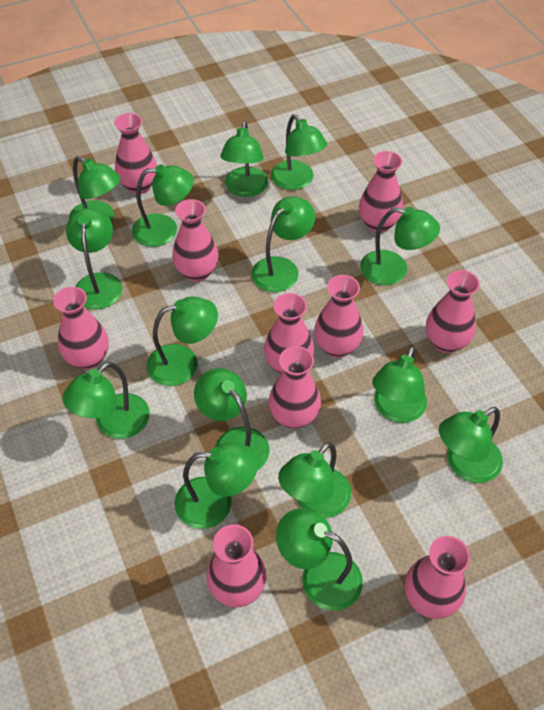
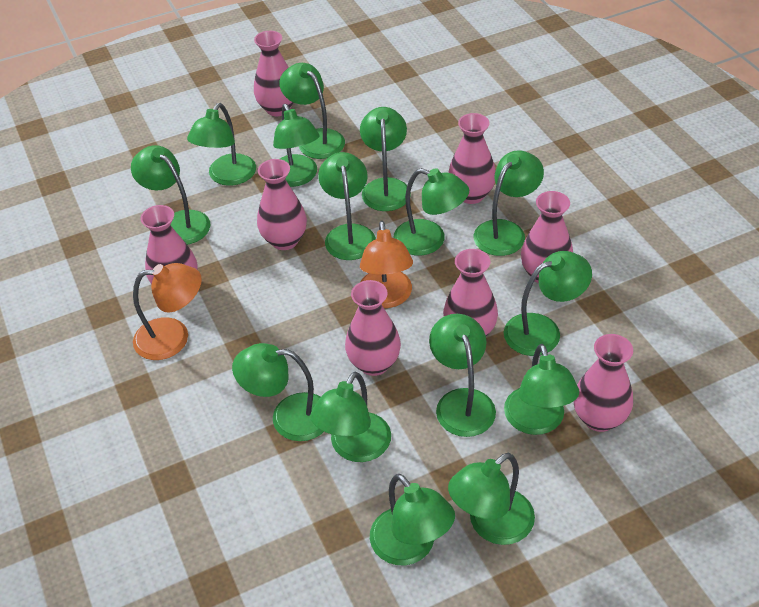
orange lamp: none = 0 -> [133,263,202,360] [360,221,413,308] = 2
pink vase: [53,287,109,370] [114,113,157,194] [172,199,219,282] [206,524,266,608] [264,293,314,374] [269,346,321,429] [314,275,364,358] [359,151,403,233] [405,536,470,619] [426,270,480,353] = 10 -> [140,205,198,285] [254,31,294,116] [257,159,307,250] [345,280,401,376] [443,249,498,336] [448,113,496,204] [521,191,573,284] [574,334,633,432] = 8

